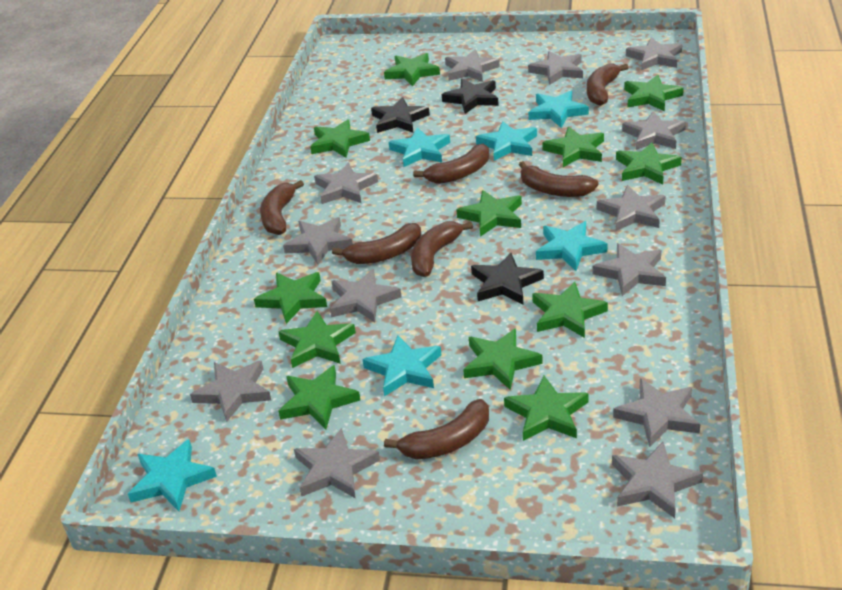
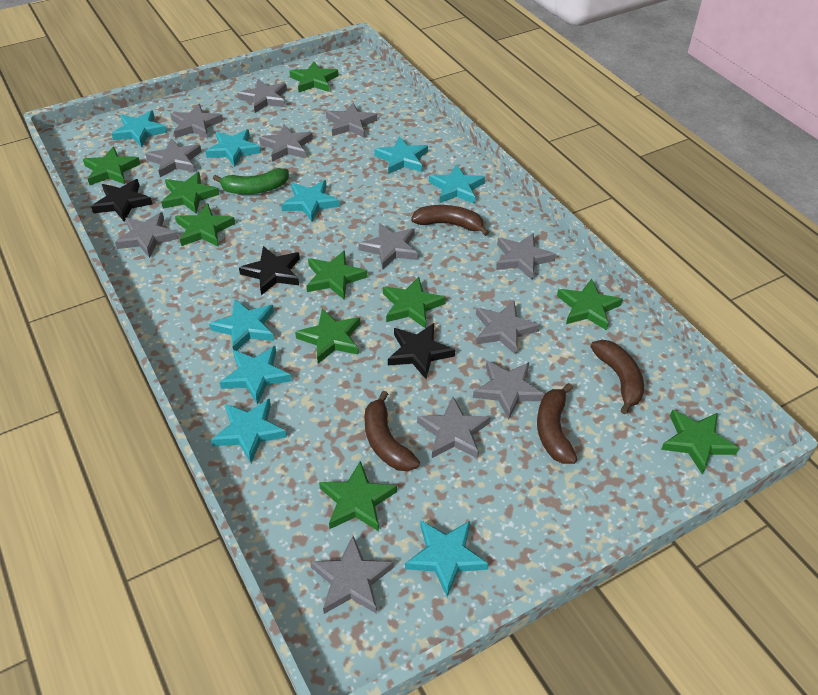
brown banana: [260,180,304,235] [332,223,421,264] [384,399,489,460] [411,221,473,277] [413,144,489,184] [519,161,599,197] [587,63,629,106] = 7 -> [364,391,420,471] [411,205,489,236] [537,383,578,464] [590,340,644,414] = 4
green banana: none = 0 -> [213,168,289,194] = 1
green star: [254,272,327,324] [278,311,356,368] [279,365,360,429] [310,119,370,158] [384,53,440,86] [456,190,522,237] [463,328,543,390] [504,376,588,441] [532,282,608,338] [542,127,604,167] [616,142,682,185] [624,75,684,111] = 12 -> [83,147,140,185] [161,172,219,214] [175,203,235,247] [289,62,339,92] [295,308,360,364] [306,250,367,299] [319,461,397,531] [383,277,446,328] [557,279,623,331] [661,410,739,475] = 10
grey star: [190,360,271,422] [283,217,353,265] [294,428,380,499] [314,163,378,204] [330,269,401,322] [445,49,500,82] [528,51,583,85] [592,243,666,296] [597,185,665,231] [612,442,703,518] [613,378,700,447] [622,112,686,150] [626,37,682,71] = 13 -> [115,212,179,258] [145,139,202,177] [170,104,223,139] [238,79,287,113] [259,124,313,162] [310,536,394,614] [326,103,377,138] [359,223,418,269] [417,397,490,459] [473,361,545,420] [476,301,540,355] [496,233,556,280] = 12
turquoise star: [128,439,217,511] [362,335,441,397] [389,127,450,167] [476,121,537,161] [528,91,589,128] [536,221,607,271] = 6 -> [112,111,167,147] [205,129,261,167] [209,299,274,351] [211,399,287,463] [220,346,292,405] [281,180,340,222] [374,136,428,174] [405,521,489,597] [429,164,485,204] = 9

